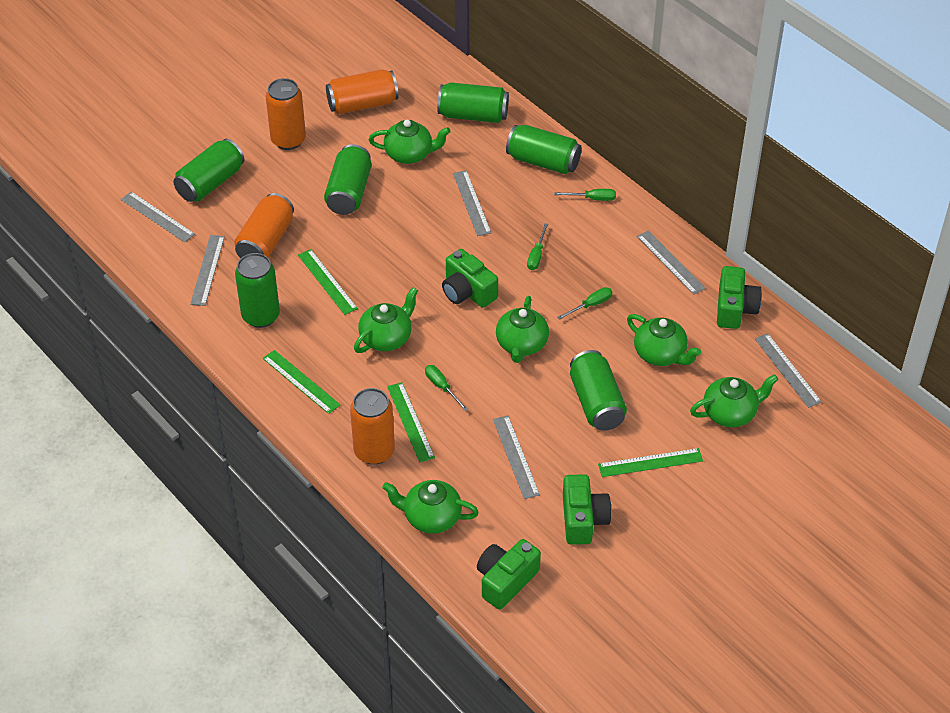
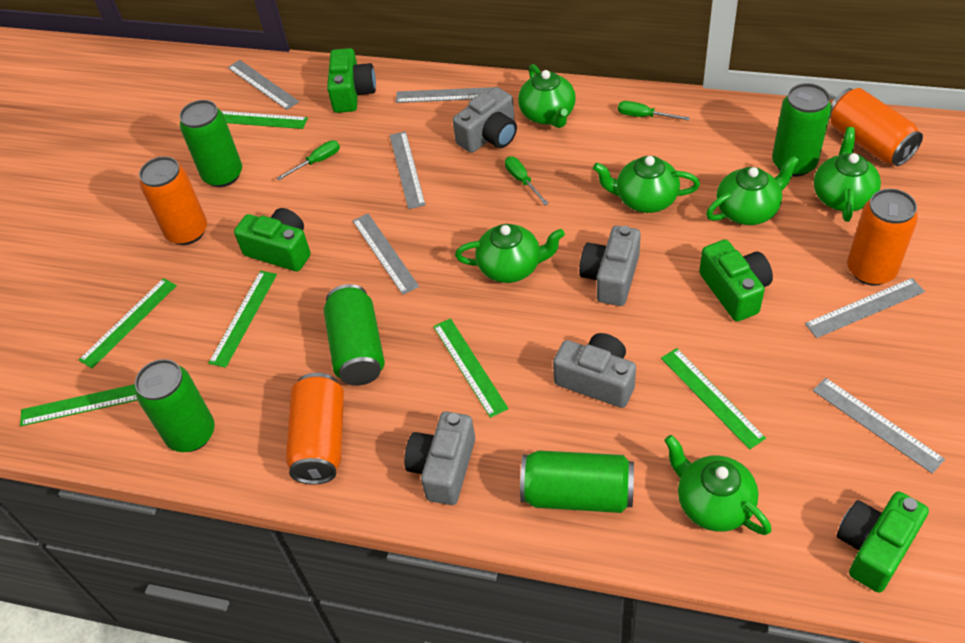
green can: [173,139,244,202] [235,253,280,328] [324,144,372,215] [437,82,509,123] [506,125,582,174] [570,350,627,431] = 6 -> [135,359,215,452] [180,100,242,187] [324,284,385,386] [520,450,634,513] [772,83,831,177] = 5
green ruler: [263,350,340,414] [298,249,358,315] [387,382,435,463] [598,448,703,477] = 4 -> [20,384,137,426] [79,278,177,368] [208,271,277,368] [222,111,308,129] [433,318,509,418] [661,348,766,450] = 6
green screwdriver: [425,365,468,411] [527,223,548,270] [554,189,616,201] [557,287,612,320] = 4 -> [277,140,340,180] [505,156,549,205] [618,101,690,121] = 3
grey camera: none = 0 -> [404,411,475,505] [452,87,517,153] [553,333,636,408] [579,226,641,306] = 4

